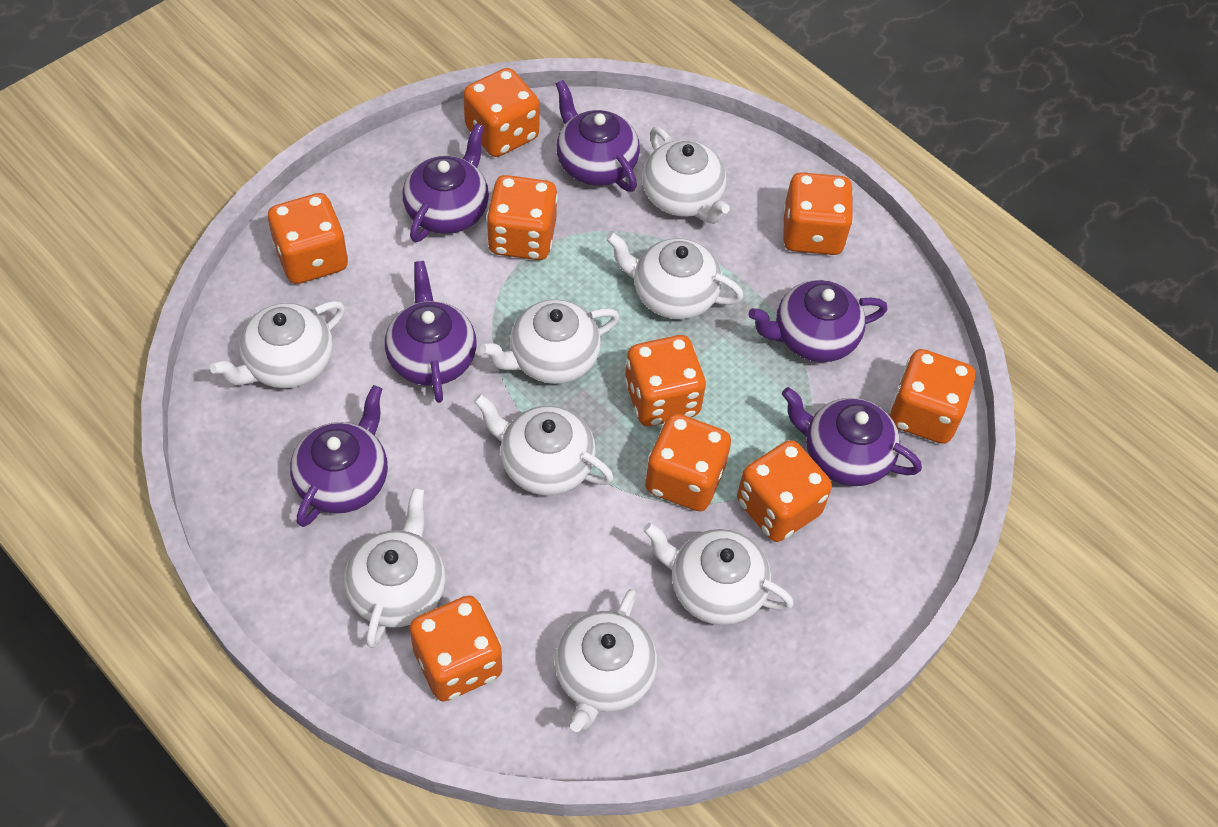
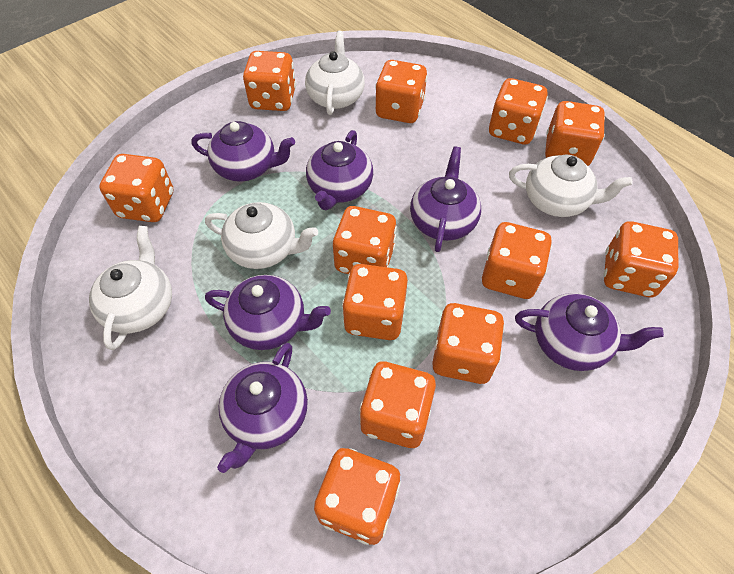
orange dice: [268,193,348,284] [410,595,502,702] [463,68,540,157] [486,175,558,260] [624,335,706,426] [645,413,731,511] [737,440,832,542] [783,172,854,255] [889,349,975,444] = 9 -> [99,154,173,222] [243,51,296,111] [314,448,401,545] [333,206,397,274] [342,264,408,340] [359,362,436,448] [375,60,428,123] [432,303,505,384] [482,222,552,299] [489,78,548,145] [545,101,605,166] [603,221,678,297] = 12
white teapot: [210,301,345,388] [345,487,446,648] [474,394,614,495] [480,300,619,384] [555,589,657,732] [606,232,744,319] [642,127,730,224] [643,523,794,625] = 8 -> [89,226,172,350] [205,202,318,269] [305,31,365,115] [509,155,633,217] = 4

